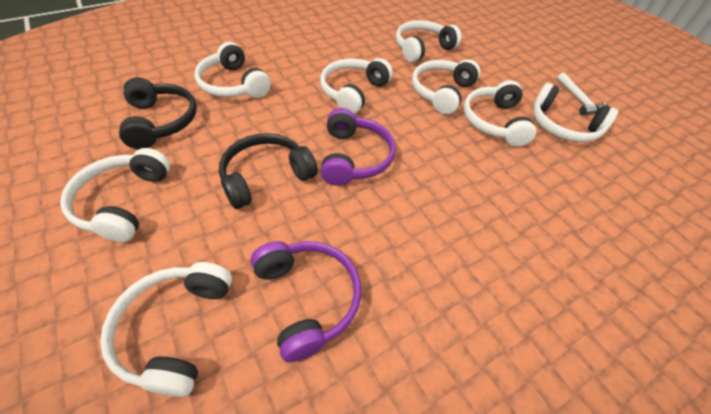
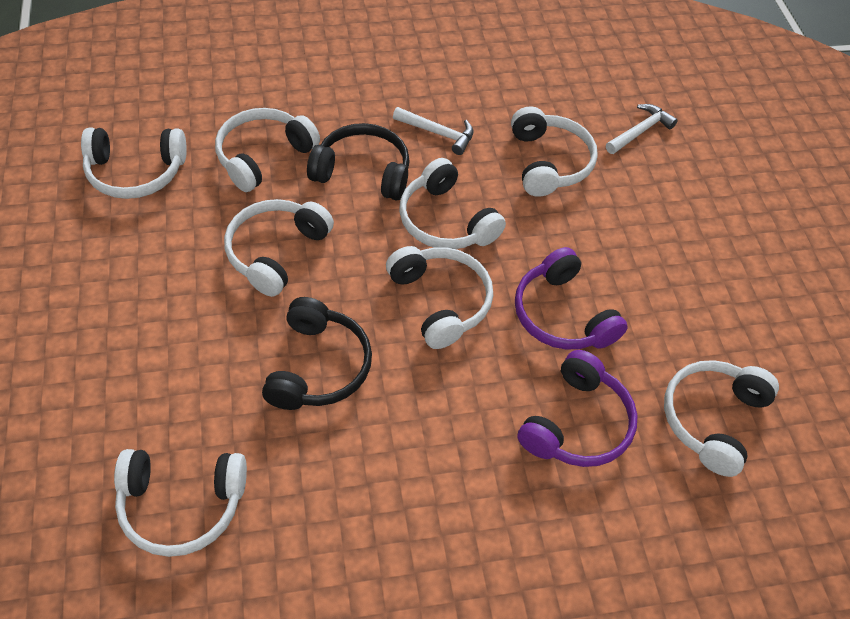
white hammer: [557,73,606,116] = 1 -> [393,107,473,155] [606,104,678,154] = 2

